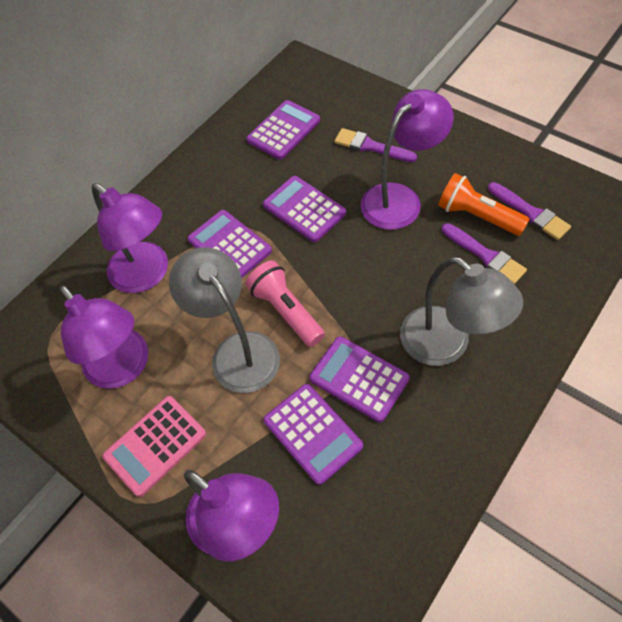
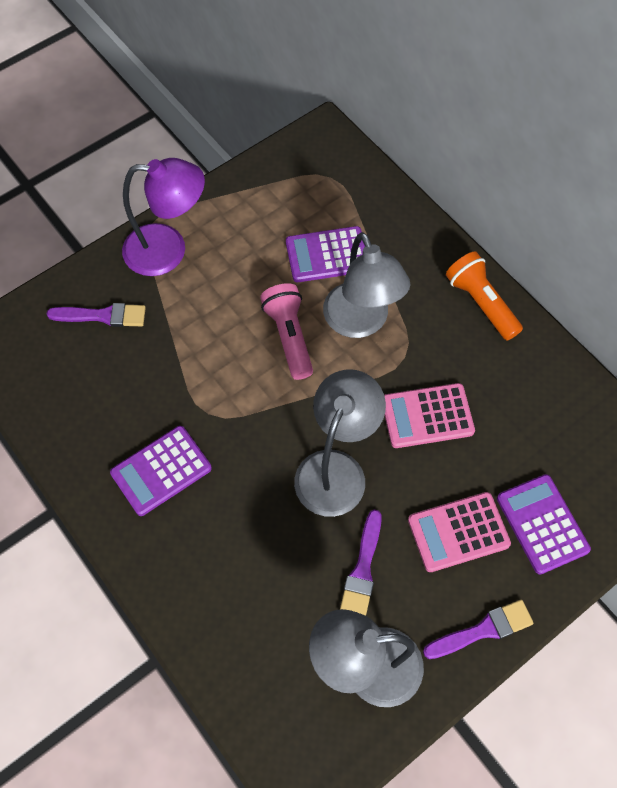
grey lamp: [169,247,280,393] [400,257,523,366] = 2 -> [294,369,386,517] [309,609,424,707] [323,232,410,338] = 3
pink calculator: [103,396,206,497] = 1 -> [384,383,475,448] [408,492,511,572] = 2
purple calculator: [188,210,272,278] [247,100,320,160] [263,176,346,242] [264,384,363,485] [309,336,410,422] = 5 -> [110,426,212,516] [286,226,365,282] [497,474,591,575] = 3
purple lamp: [60,285,148,389] [92,183,168,293] [184,470,279,561] [360,89,454,230] = 4 -> [122,158,205,276] = 1

